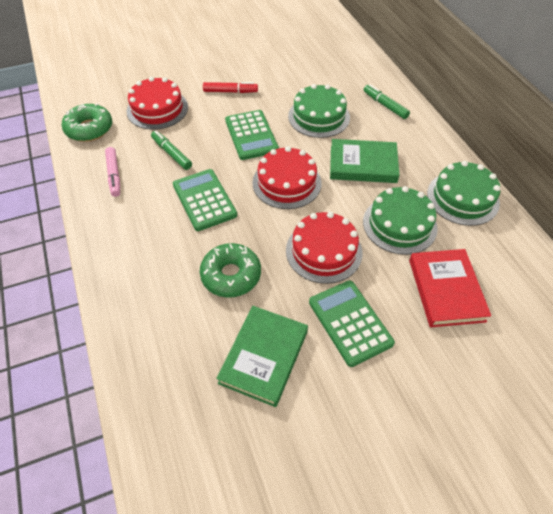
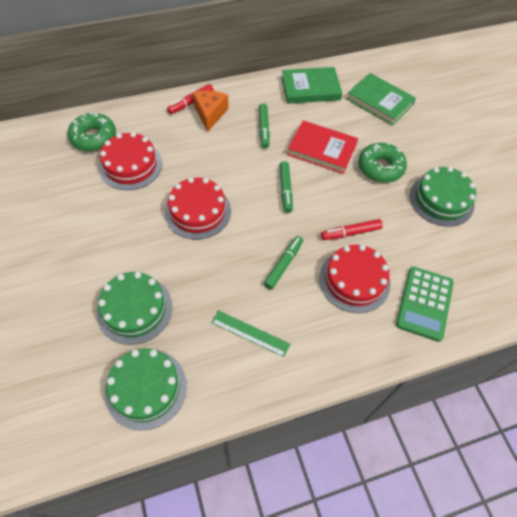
green calculator: [173,169,237,231] [225,110,279,160] [309,281,395,367] = 3 -> [396,267,454,342] = 1
green marker: [151,131,192,170] [364,84,410,119] = 2 -> [259,103,270,148] [264,236,303,290] [279,161,293,213] = 3
green ruler: none = 0 -> [211,310,290,357] = 1
orange cheese: none = 0 -> [193,91,229,132] = 1
pink marker: [105,147,120,197] = 1 -> none = 0
red marker: [203,82,258,93] = 1 -> [167,84,214,114] [321,219,383,240] = 2

